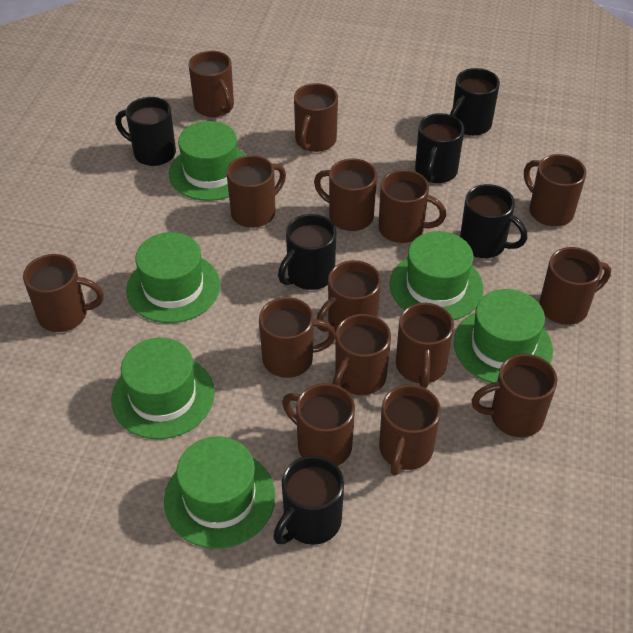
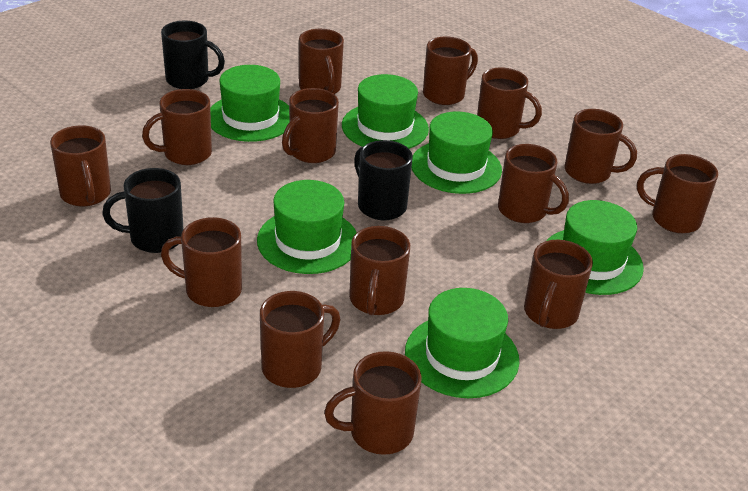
black mug: [115,97,176,166] [273,456,344,545] [278,214,337,290] [415,113,465,183] [450,68,500,136] [460,184,527,258] = 6 -> [102,168,184,253] [161,21,225,89] [354,140,413,220] = 3
brown mug: [23,254,104,332] [189,51,234,117] [226,155,286,228] [259,297,336,378] [282,383,355,466] [294,83,338,152] [314,158,377,231] [317,260,381,332] [333,314,391,395] [379,170,446,243] [379,385,441,476] [396,303,454,388] [472,354,557,437] [524,154,586,227] [540,247,611,325] = 15 -> [50,125,111,207] [142,89,212,165] [161,217,242,307] [260,291,340,388] [282,88,339,163] [299,29,344,94] [324,351,422,455] [349,226,410,315] [423,36,478,105] [477,68,542,139] [498,144,569,223] [524,240,593,329] [565,109,637,184] [637,154,718,233] = 14

